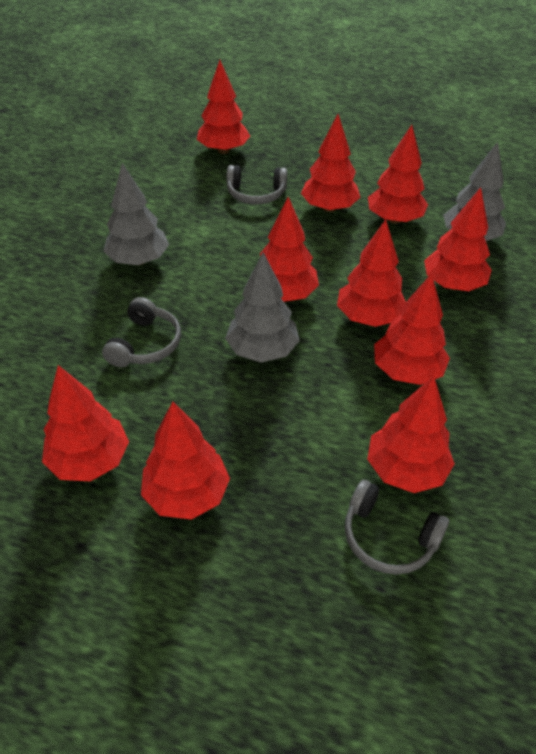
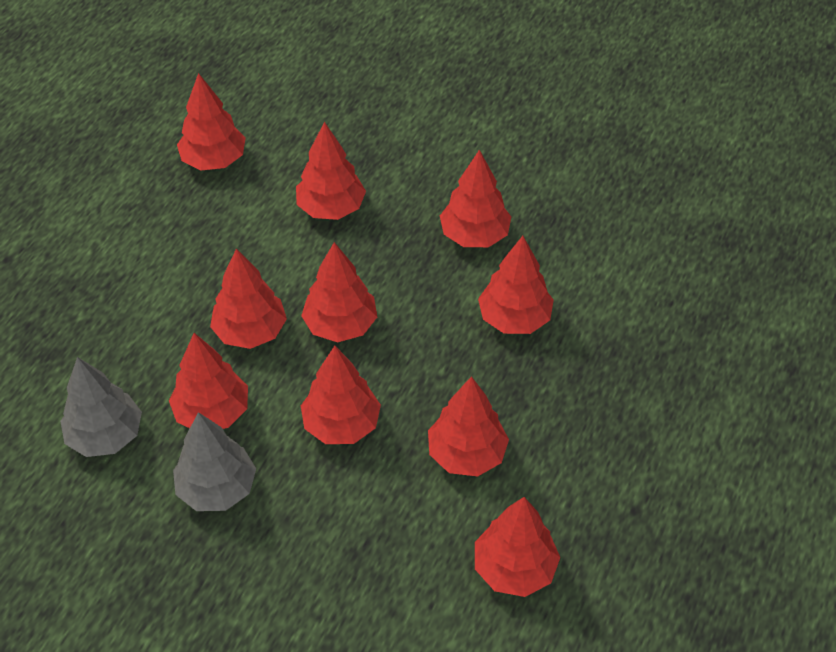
grey headphones: [102,297,181,367] [226,165,287,204] [345,480,449,575] = 3 -> none = 0
grey tree: [103,163,169,265] [225,252,300,363] [443,142,506,241] = 3 -> [60,357,142,457] [173,412,256,511] = 2

